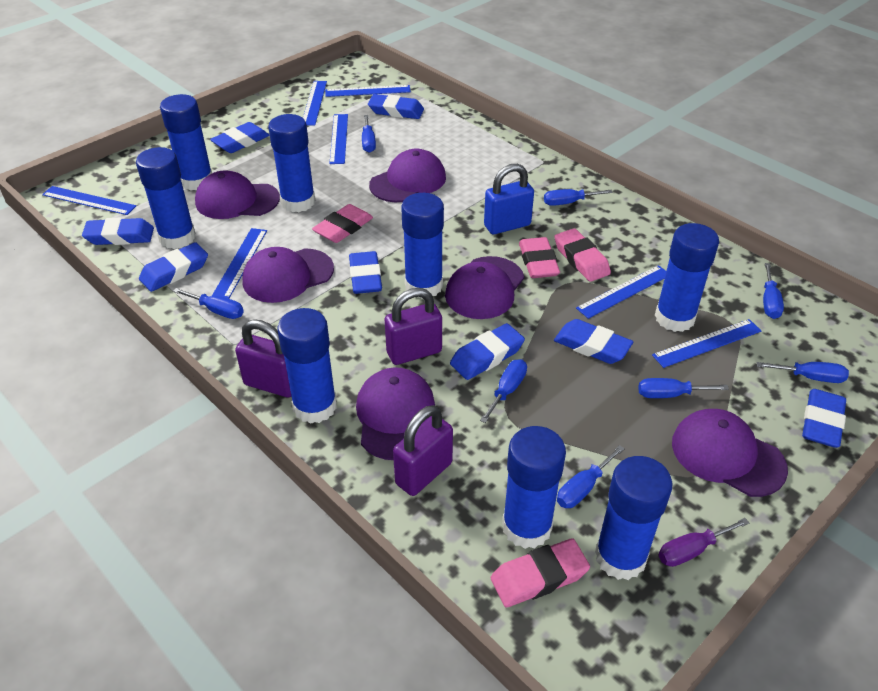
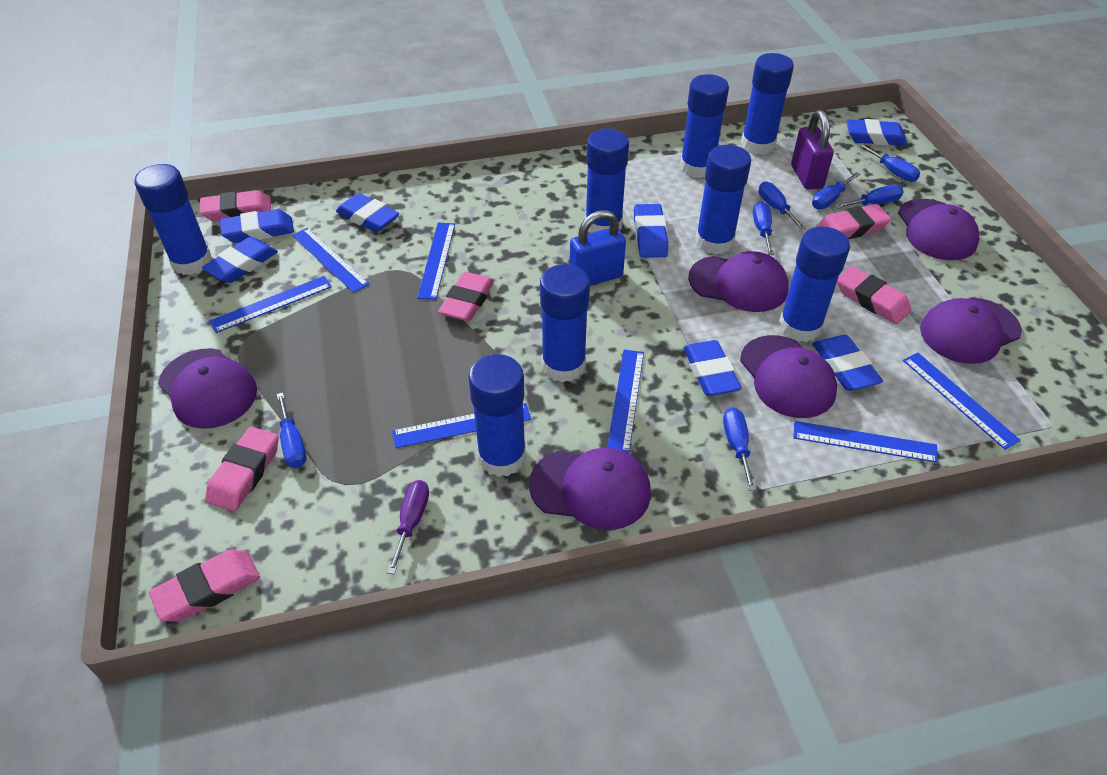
blue eraser: [82,218,154,245] [139,242,208,292] [210,122,269,153] [349,251,382,294] [368,94,424,119] [450,323,525,380] [554,319,633,364] [802,389,846,448] = 8 -> [202,237,278,283] [220,209,294,243] [336,193,399,232] [634,204,668,258] [683,340,742,396] [812,335,883,390] [846,119,908,146] = 7
blue screwdriver: [173,288,244,319] [362,115,376,153] [480,359,527,423] [544,189,613,206] [557,445,625,508] [638,378,729,398] [756,362,849,383] [763,263,784,319] = 8 -> [277,392,306,468] [723,407,756,491] [753,201,774,255] [759,181,806,230] [812,172,860,209] [835,185,904,209] [858,143,920,182] = 7
pink eraser: [312,204,373,243] [491,538,590,607] [519,237,560,278] [554,228,611,282] = 4 -> [149,550,260,622] [200,190,271,222] [205,427,279,511] [438,272,494,321] [816,204,891,239] [837,266,912,324] = 6
purple padlock: [235,319,291,397] [384,288,442,365] [393,405,453,496] = 3 -> [791,110,834,190] = 1

